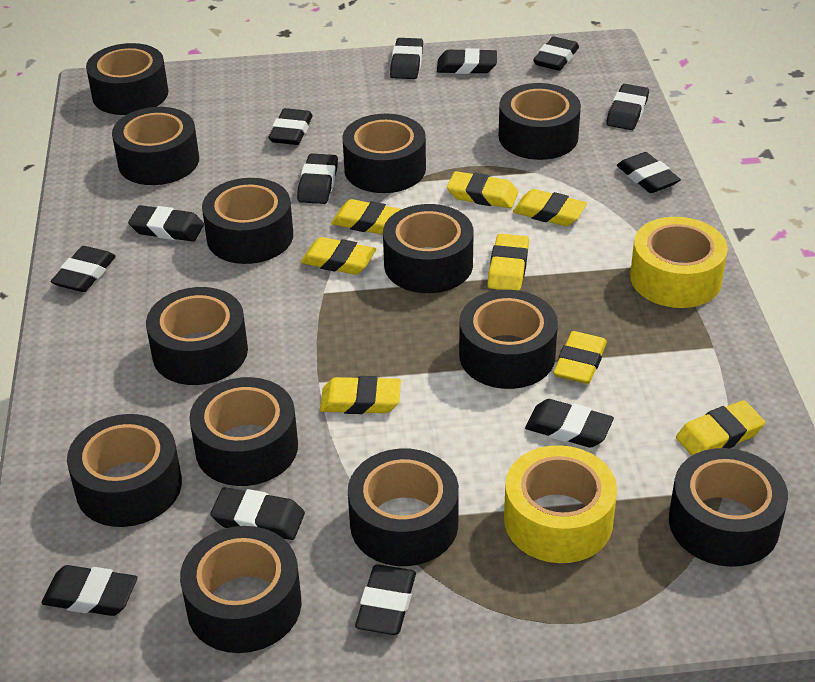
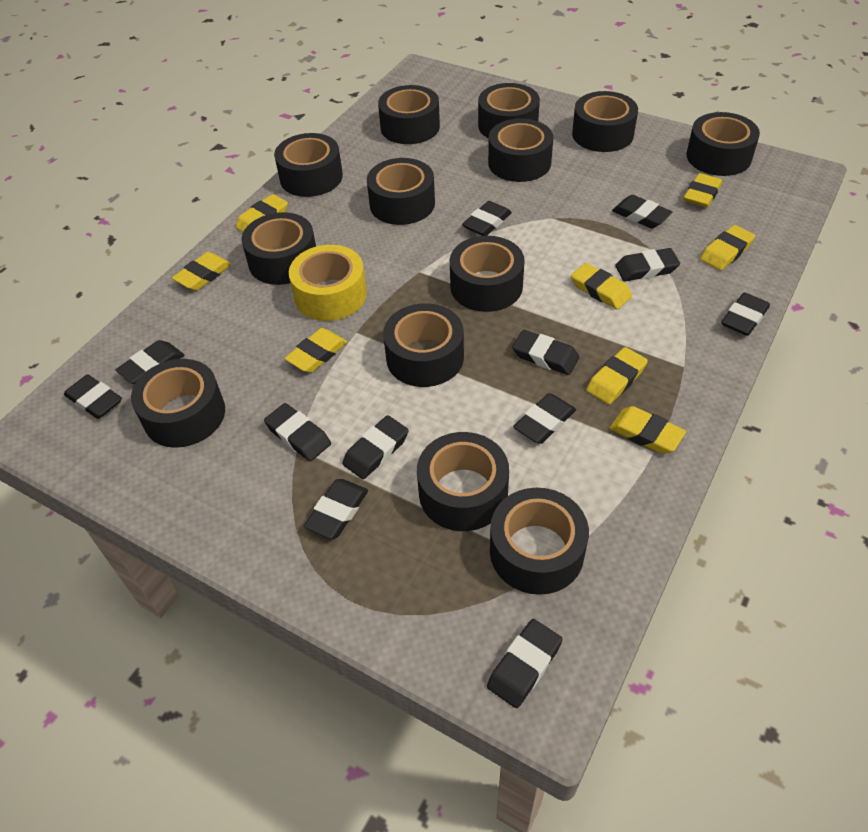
black eraser: [41,565,138,616] [51,246,116,292] [128,205,204,241] [210,487,305,540] [269,108,313,145] [297,153,338,204] [355,565,416,635] [390,38,423,79] [437,48,497,74] [525,399,614,448] [533,37,579,71] [606,84,649,130] [617,152,681,193] = 13 -> [64,374,122,419] [115,340,184,384] [264,403,331,461] [304,479,368,539] [342,415,409,479] [462,201,512,236] [487,619,562,708] [512,330,579,375] [513,393,576,444] [612,195,672,228] [615,248,680,281] [721,292,770,336] = 12
yellow tape: [504,445,617,563] [630,217,728,308] = 2 -> [289,245,367,321] = 1

